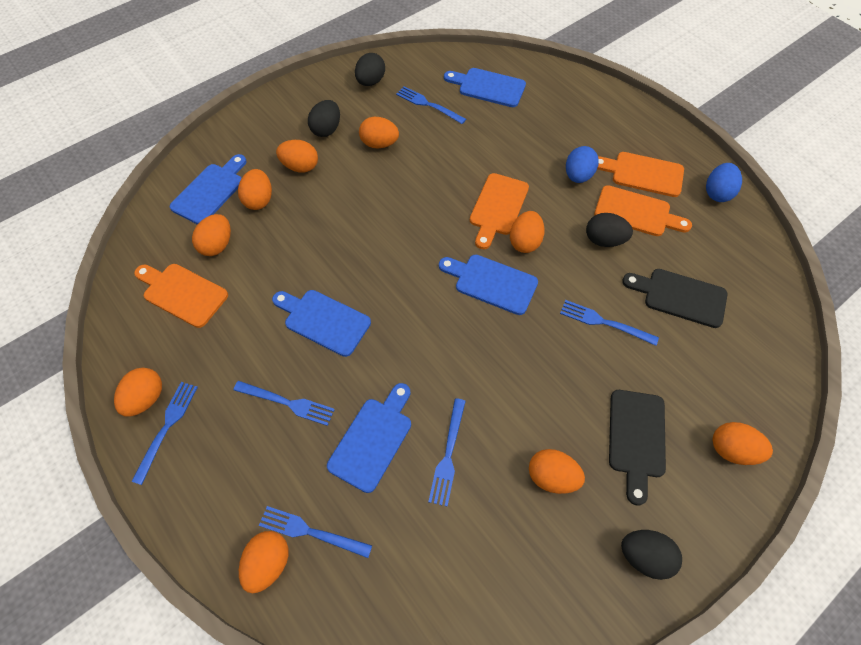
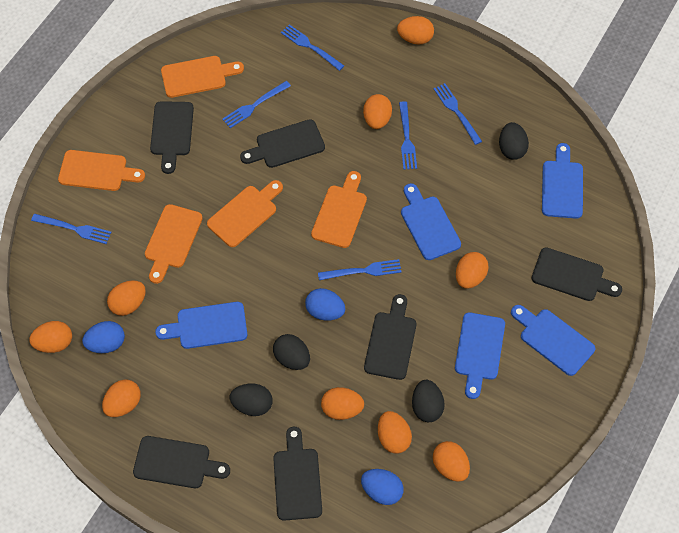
black cutting board: [609,390,666,505] [622,269,728,328] = 2 -> [133,436,230,488] [150,101,194,174] [240,119,325,168] [273,427,322,521] [364,294,417,380] [531,248,622,301] = 6
blue egg: [566,146,599,183] [706,163,742,202] = 2 -> [82,321,125,353] [305,288,345,321] [361,469,403,505] = 3
orange cutting board: [134,264,228,328] [470,173,529,249] [594,185,692,236] [597,152,684,197] = 4 -> [58,150,145,191] [145,204,203,284] [161,56,244,98] [207,180,283,247] [311,171,367,248] = 5

